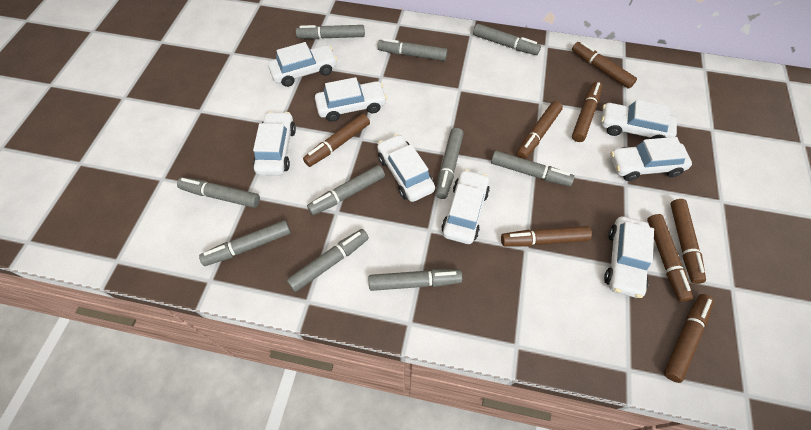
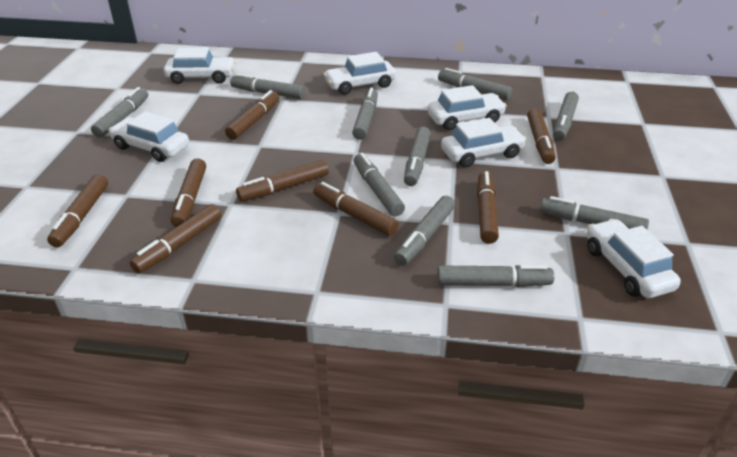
white car: [253,111,296,175] [268,42,337,87] [315,77,387,122] [377,134,435,202] [441,169,490,244] [601,99,677,139] [604,216,654,298] [610,137,692,181] = 8 -> [109,111,189,162] [164,47,236,84] [323,52,396,95] [427,85,507,130] [441,118,527,167] [587,219,681,298] = 6

